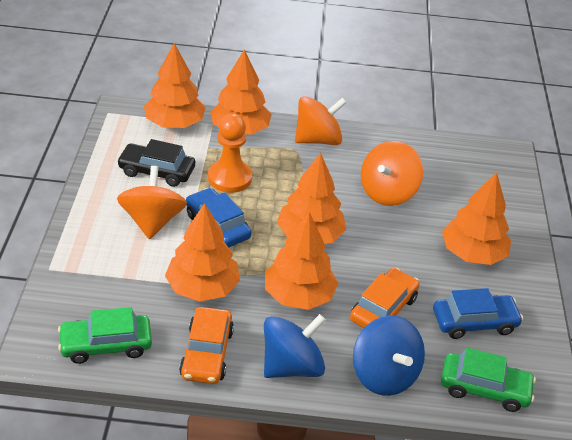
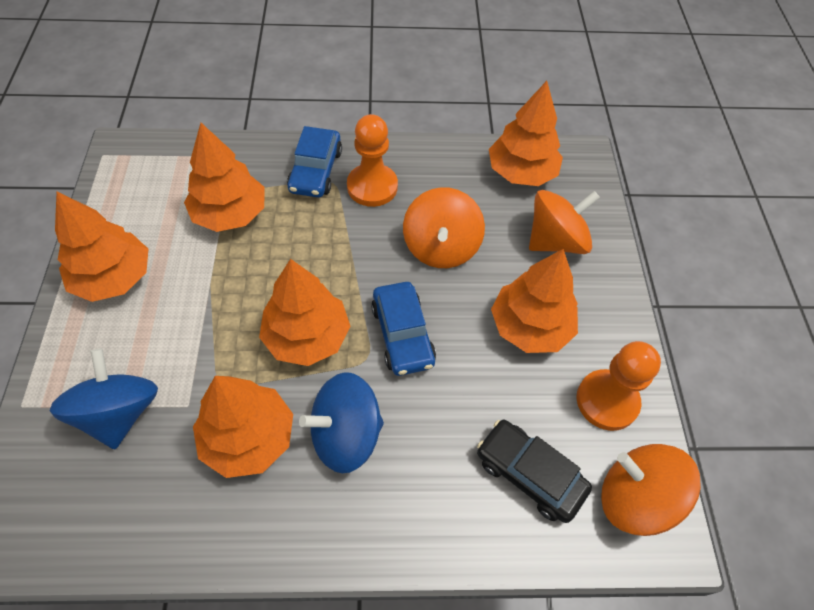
green car: [58,307,152,364] [441,348,536,412] = 2 -> none = 0
orange car: [179,307,234,384] [350,268,420,328] = 2 -> none = 0
orange pawn: [208,114,252,193] = 1 -> [347,114,398,207] [577,341,661,431] = 2

